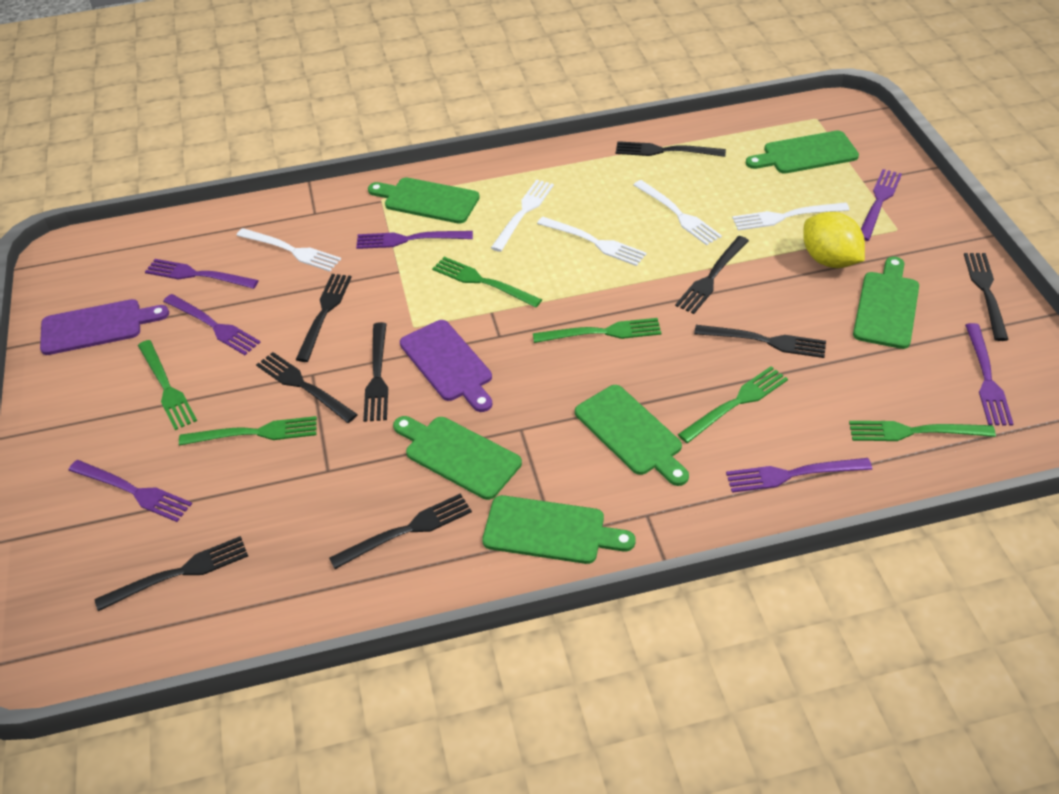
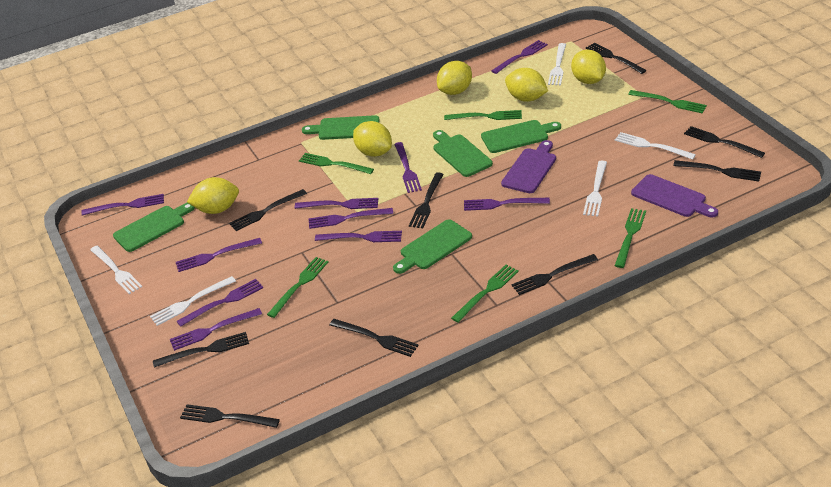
green cutting board: [368,178,480,224] [393,416,522,500] [482,495,636,564] [575,385,689,486] [746,131,859,174] [853,257,919,349] = 6 -> [113,203,195,252] [302,115,379,140] [393,219,472,274] [433,130,493,177] [481,120,561,153] = 5
purple fork: [68,460,192,522] [145,259,259,289] [163,294,261,355] [356,231,473,249] [726,458,872,493] [861,169,902,241] [965,323,1013,426] = 7 -> [81,194,164,216] [170,308,262,351] [176,238,262,272] [177,279,263,327] [295,198,378,209] [308,208,393,229] [315,231,402,242] [394,142,422,193] [464,198,550,211] [492,40,548,74] = 10
yellow lemon: [803,212,865,268] = 1 -> [187,177,239,214] [353,121,392,157] [437,61,472,95] [505,68,548,102] [571,50,606,84] = 5

